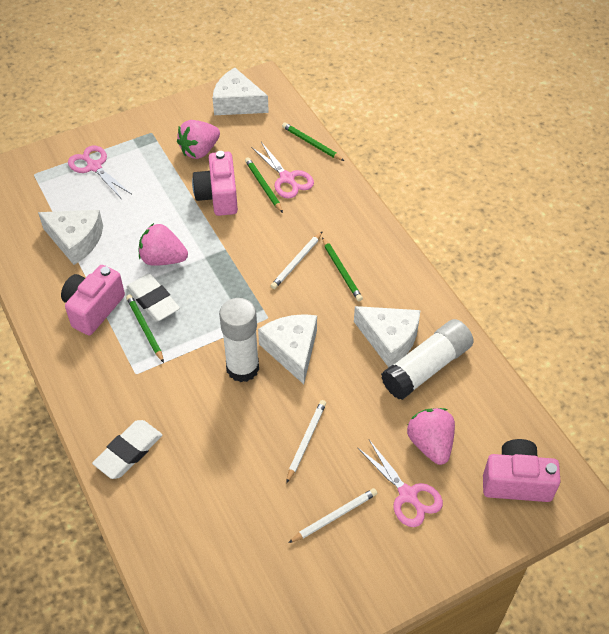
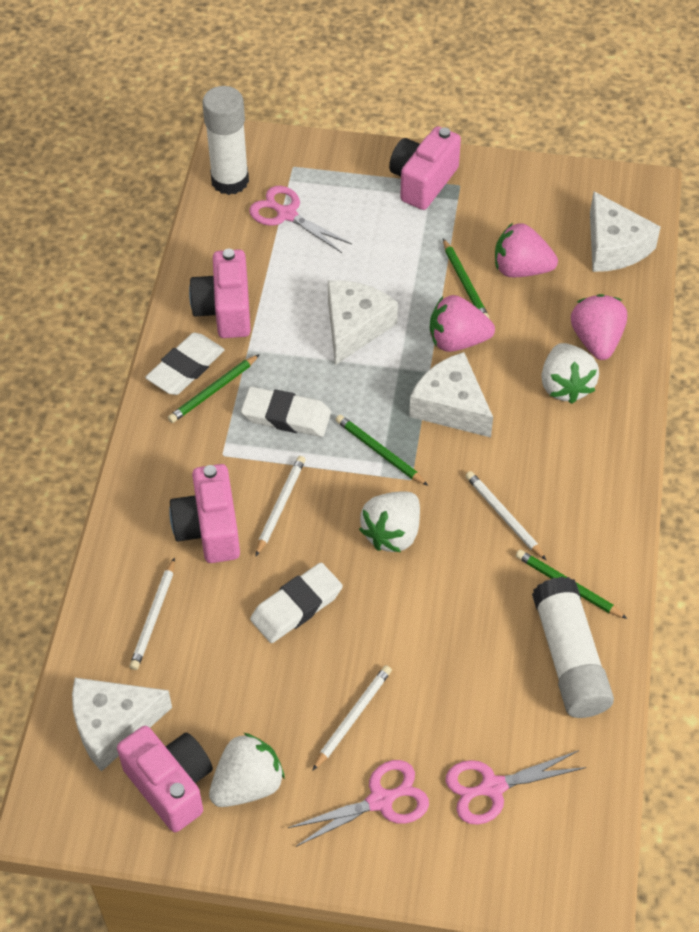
pink camera: [61,265,125,335] [192,151,238,216] [483,439,561,502] = 3 -> [117,726,213,832] [169,464,240,563] [189,249,251,338] [389,126,461,210] = 4
white eraser: [92,420,163,479] [127,274,180,322] = 2 -> [145,333,225,395] [241,387,331,437] [250,563,343,643] = 3
white pencil: [271,231,323,289] [286,400,326,484] [288,488,377,543] = 3 -> [129,557,175,670] [256,456,306,556] [312,665,392,771] [465,471,546,560] = 4
white strawberry: none = 0 -> [209,733,285,807] [359,491,420,552] [541,343,599,404] = 3

